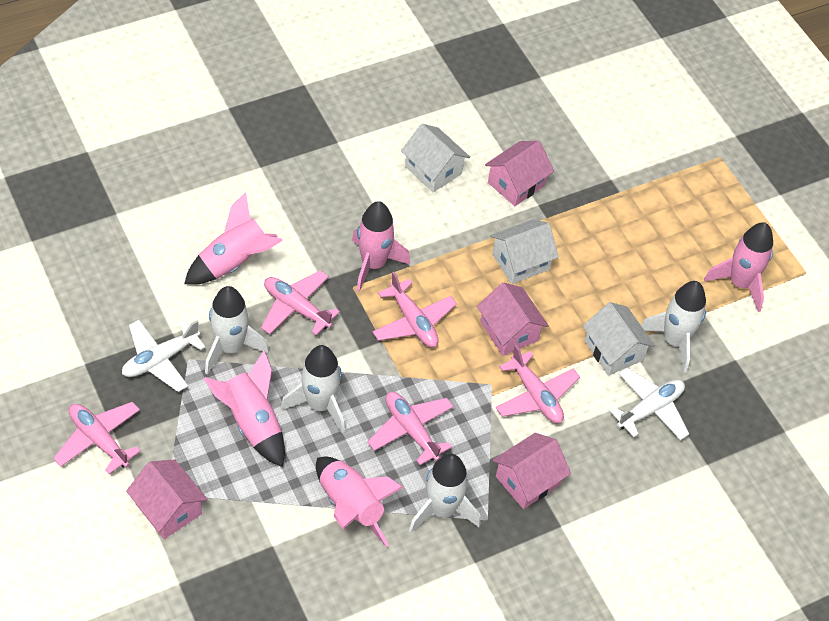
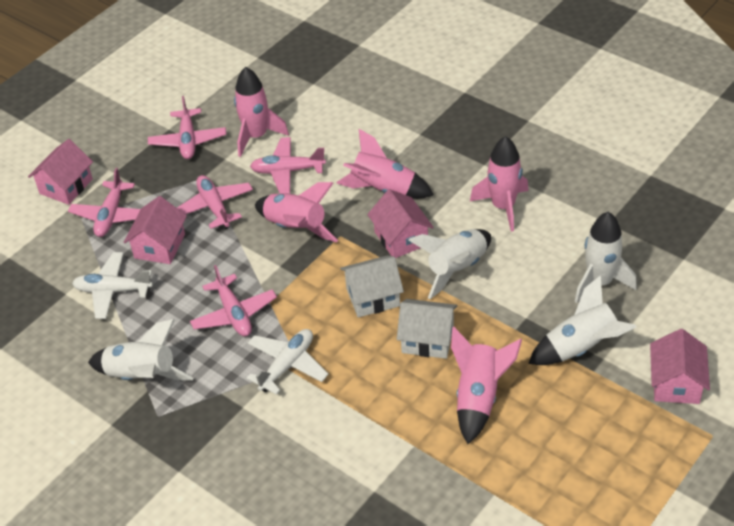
white house: [401,124,470,192] [490,219,559,284] [583,302,655,376] = 3 -> [340,255,404,317] [397,299,457,359] = 2

